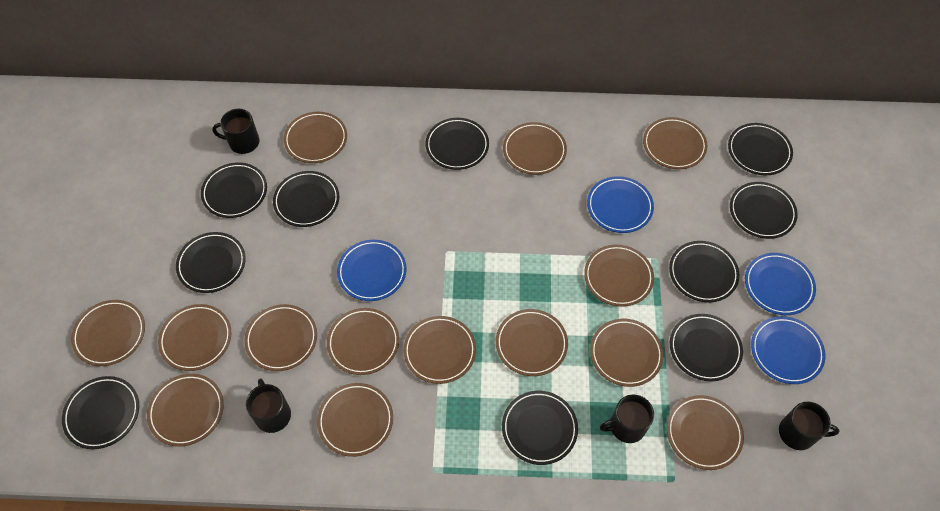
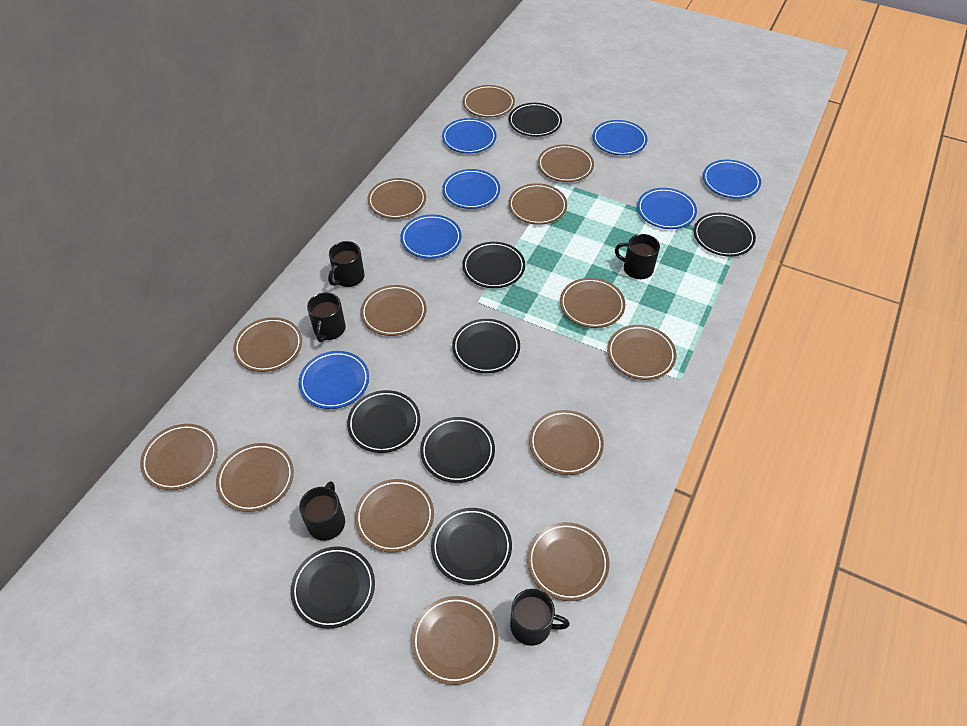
black mug: [212,109,260,154] [246,378,291,433] [600,394,654,443] [779,402,839,450] = 4 -> [299,481,345,541] [307,293,346,342] [328,241,365,287] [510,589,570,646] [615,234,660,279] = 5
black plate: [62,376,139,449] [176,232,246,293] [201,162,267,218] [273,171,339,227] [425,118,489,170] [502,391,578,465] [669,241,739,303] [670,314,743,382] [728,123,793,175] [730,182,798,239] = 10 -> [291,546,375,629] [347,390,420,453] [420,417,495,483] [431,508,512,585] [452,319,520,373] [462,242,525,288] [509,103,562,137] [694,213,756,257] = 8
blue plate: [337,240,407,301] [587,176,654,233] [745,253,816,315] [751,316,825,384] = 4 -> [299,351,369,409] [401,214,462,259] [442,118,496,153] [442,169,500,209] [593,120,648,155] [637,188,697,229] [703,160,761,199] = 7

